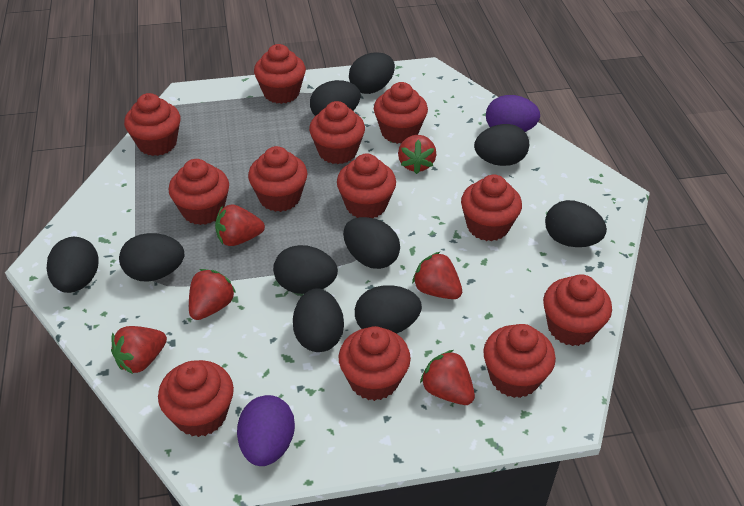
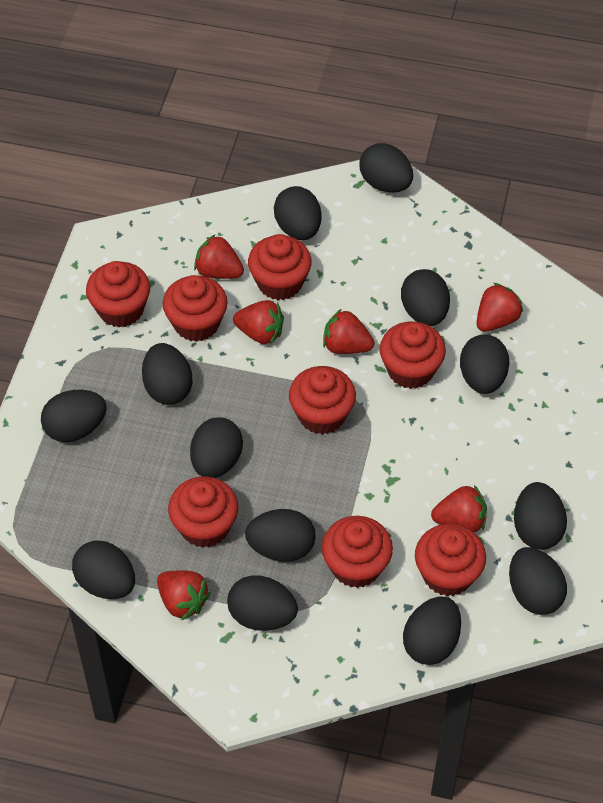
black egg: [47,237,99,293] [119,233,184,282] [273,245,338,294] [293,288,344,352] [310,80,361,116] [343,217,400,269] [349,52,395,94] [355,285,422,334] [474,124,529,166] [545,200,607,247] = 10 -> [41,390,107,442] [72,540,135,599] [142,343,192,405] [190,417,243,478] [227,576,298,631] [245,509,316,562] [274,186,322,240] [360,143,413,193] [401,269,450,326] [403,596,461,665] [460,334,509,394] [509,547,567,615] [514,482,567,550] = 13
purple egg: [237,395,295,466] [486,95,540,132] = 2 -> none = 0
red cupcake: [124,93,181,156] [158,360,234,437] [168,159,229,225] [248,146,308,212] [254,44,306,104] [309,101,365,164] [337,154,396,218] [339,326,411,401] [374,82,428,144] [461,175,522,241] [483,324,556,398] [543,274,612,346] = 12 -> [86,261,150,328] [163,275,228,342] [168,476,238,548] [248,234,312,300] [289,366,356,434] [322,516,393,588] [380,321,446,389] [415,524,486,596] = 8

